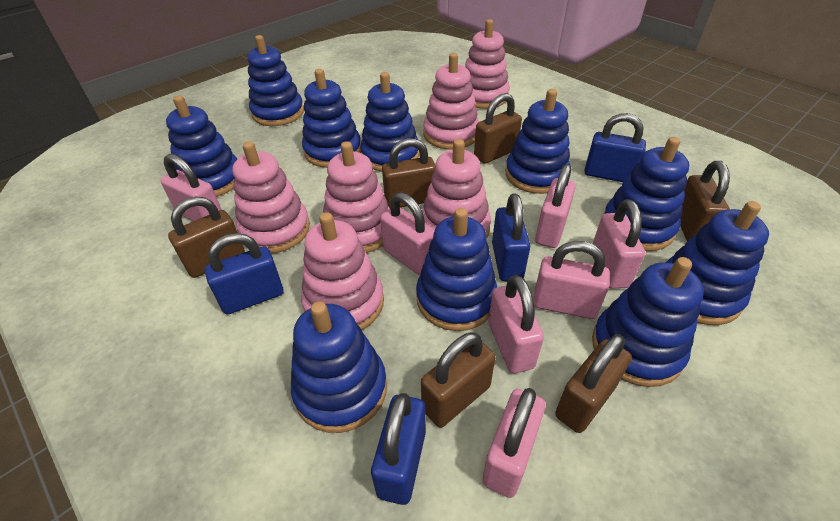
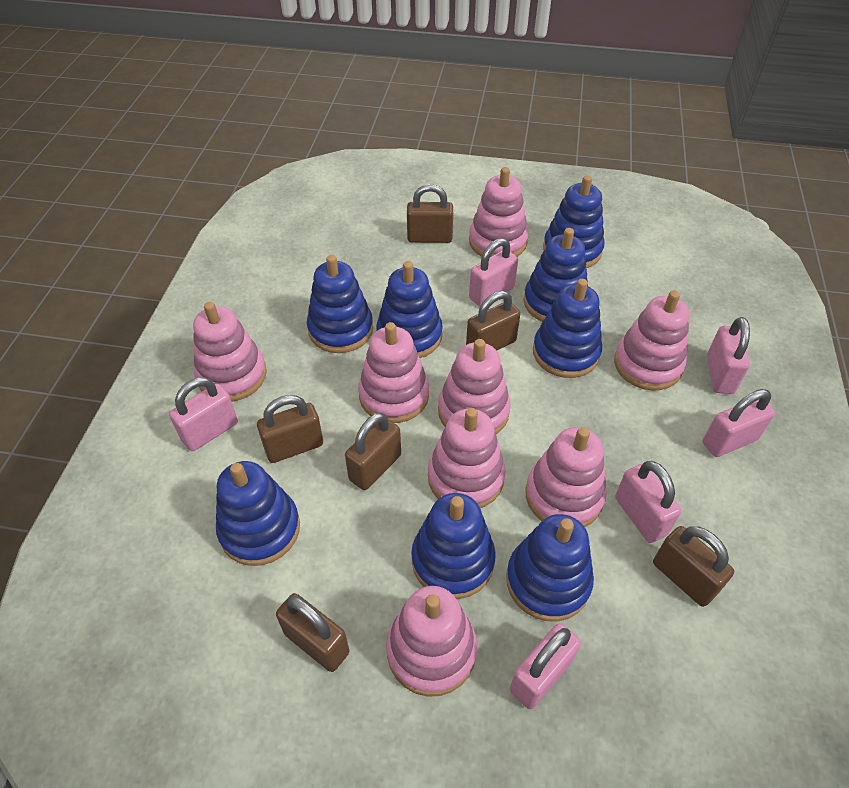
blue padlock: [205,233,283,314] [371,393,426,505] [492,193,530,281] [584,113,646,182] = 4 -> none = 0
blue stacking toy: [166,95,237,197] [247,35,304,126] [291,302,387,433] [302,69,361,168] [360,72,420,172] [416,208,497,331] [505,89,570,194] [592,257,704,387] [604,137,689,251] [666,201,769,325] = 10 -> [216,461,300,566] [307,255,373,353] [376,261,443,358] [411,493,496,599] [506,514,594,621] [524,228,588,322] [533,279,602,378] [543,175,605,268] = 8
pink padlock: [161,154,222,221] [380,192,435,275] [482,388,546,498] [488,275,544,373] [533,241,610,319] [535,164,576,248] [593,199,645,289] = 7 -> [169,377,238,451] [469,238,518,306] [510,623,581,709] [615,461,681,543] [702,389,775,457] [707,317,750,394] = 6
pink stacking toy: [232,141,310,253] [301,212,384,330] [323,141,390,253] [422,139,491,237] [423,53,479,149] [465,19,510,109] = 6 -> [193,302,267,402] [358,322,429,423] [386,586,477,697] [428,408,506,508] [438,339,511,434] [469,167,529,257] [526,427,607,527] [614,291,690,391] = 8

